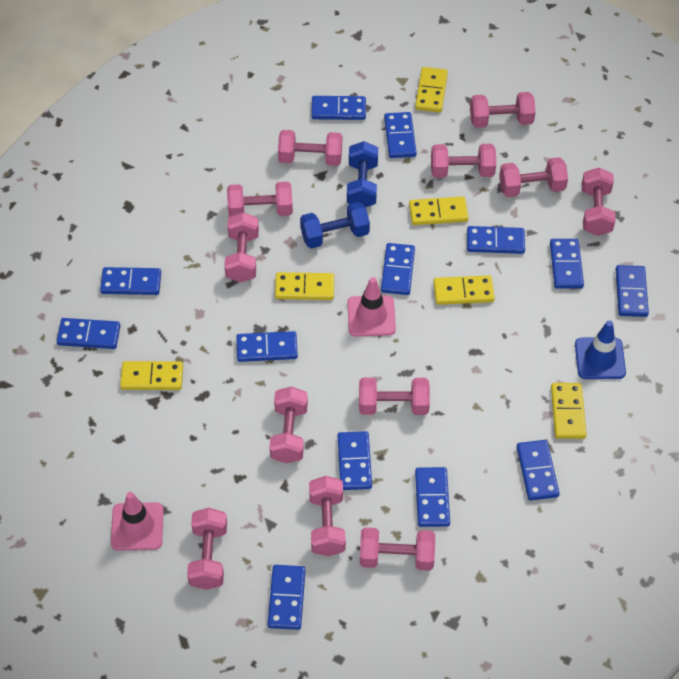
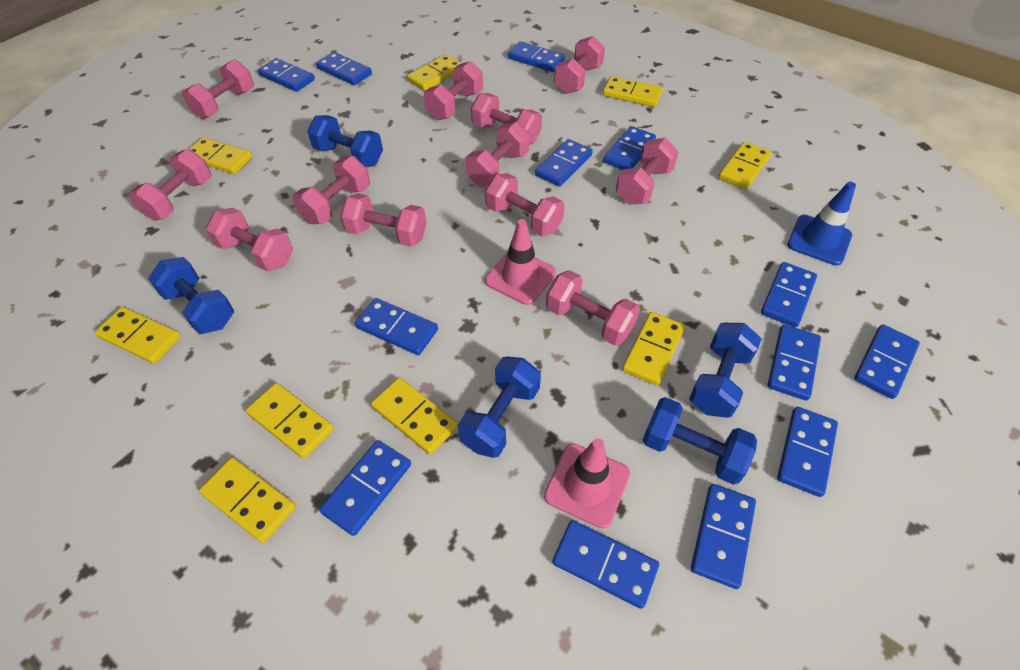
blue dumbbell: [300,202,370,248] [347,141,378,207] = 2 -> [148,257,234,334] [307,115,383,167] [458,357,541,458] [643,397,757,485] [689,323,761,418] = 5
yellow domino: [120,361,183,390] [275,272,334,300] [409,196,469,225] [415,67,448,112] [433,275,495,305] [551,383,587,439] = 6 -> [94,307,181,364] [189,137,253,174] [199,457,296,543] [246,383,334,459] [371,377,458,454] [407,55,462,91] [603,76,663,107] [622,312,685,386] [718,142,771,190] = 9

